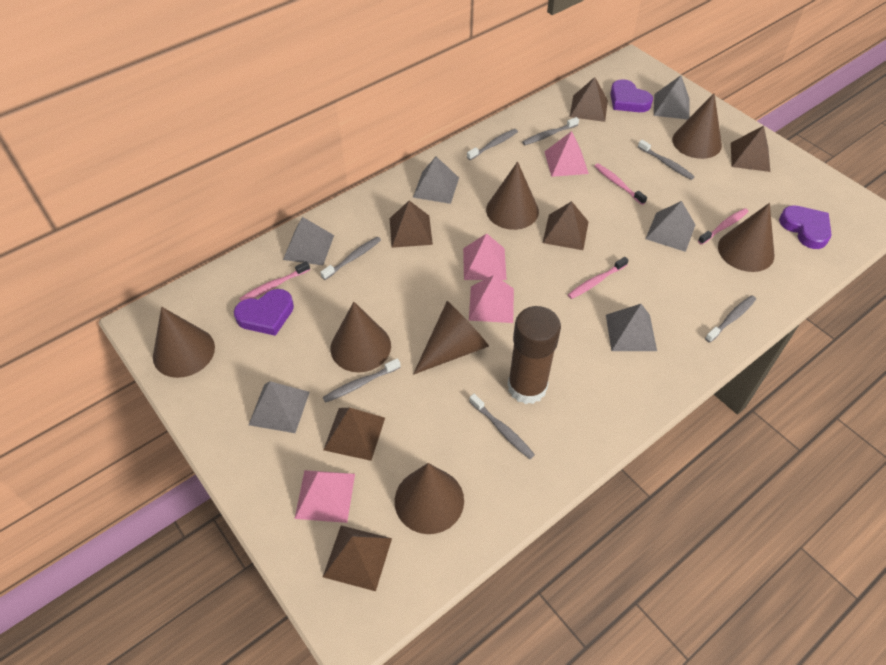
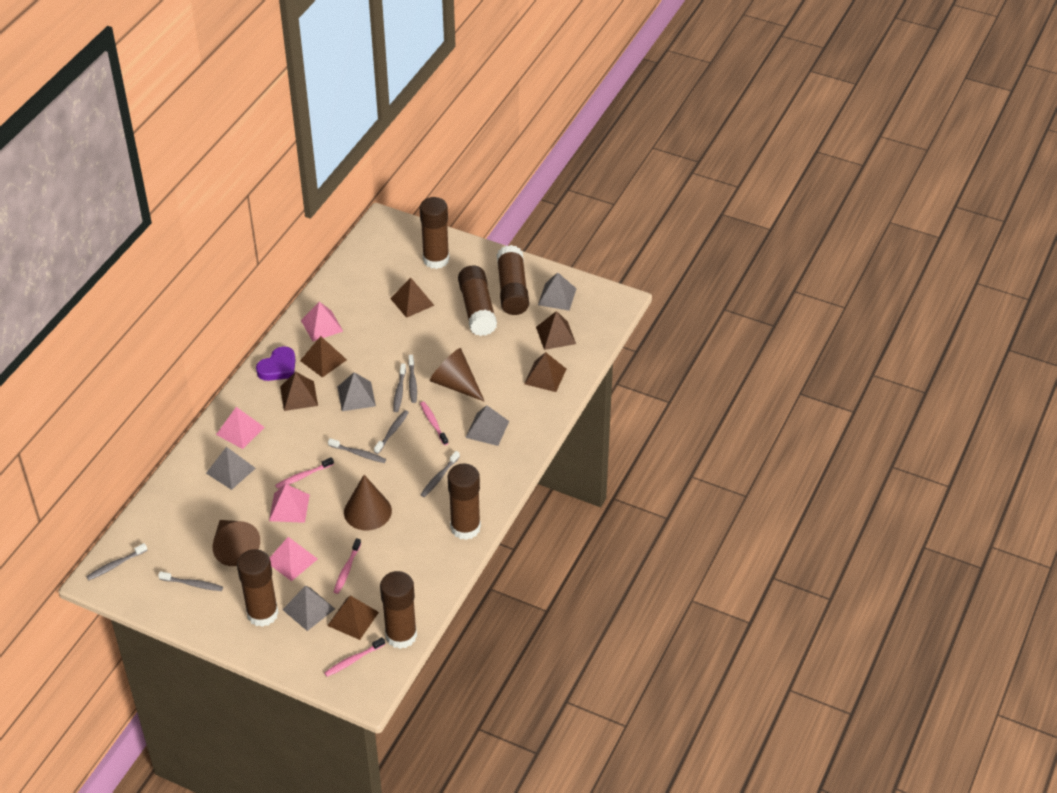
brown cone: [153,307,215,378] [331,302,391,372] [395,463,464,534] [413,301,489,375] [486,162,539,230] [672,93,722,159] [718,203,774,272] = 7 -> [213,520,260,566] [344,475,392,530] [430,348,485,402] = 3
brown glue stick: [508,306,561,404] = 1 -> [237,549,279,627] [380,571,417,649] [420,197,449,269] [448,464,481,540] [458,265,497,336] [497,245,529,315] = 6
grey pyramid: [249,381,310,433] [283,217,334,265] [413,157,459,204] [606,304,657,351] [646,201,695,252] [654,75,690,120] = 6 -> [206,447,256,490] [282,586,335,631] [338,372,376,411] [465,405,509,446] [538,272,577,311] = 5
purple heart: [234,289,294,336] [610,79,653,112] [779,205,832,249] = 3 -> [256,346,296,381] = 1

